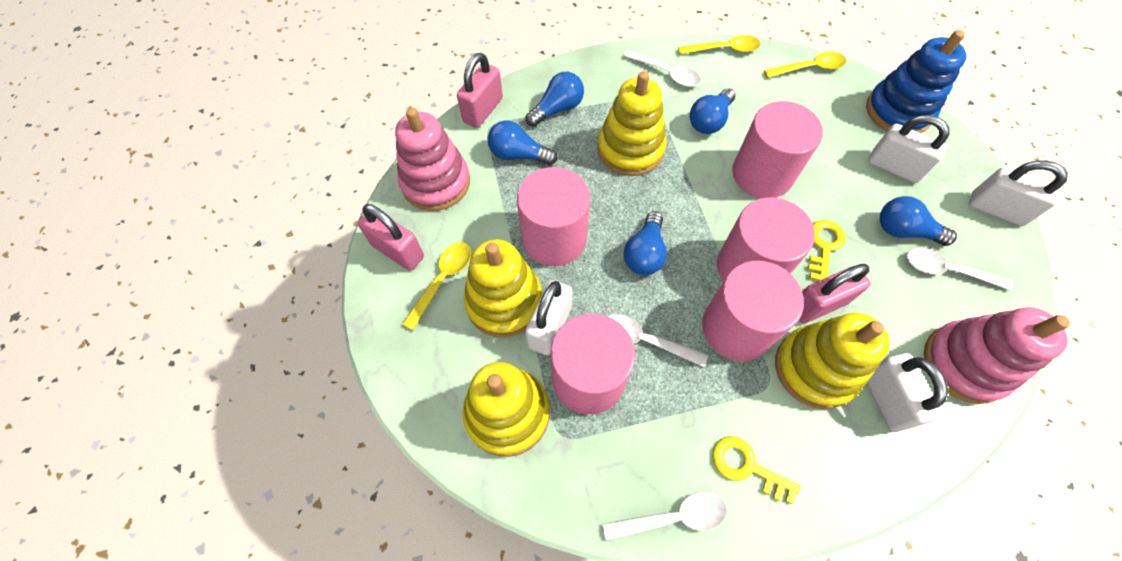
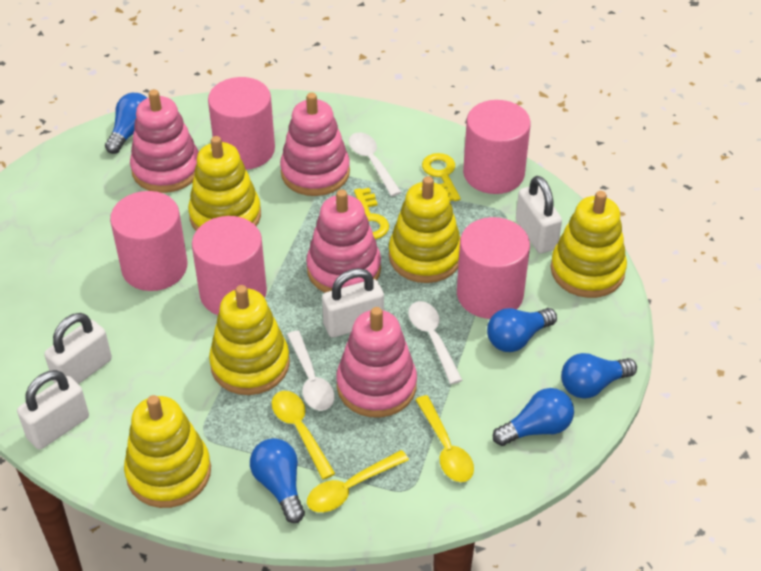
blue stacking toy: [866,30,966,133] = 1 -> none = 0
pink padlock: [357,204,424,271] [457,53,503,128] [799,264,871,323] = 3 -> none = 0
pink stacking toy: [395,108,470,211] [924,307,1070,404] = 2 -> [130,89,199,193] [280,92,350,196] [306,189,381,293] [336,307,417,418] = 4
white spoon: [602,492,727,541] [607,314,708,367] [623,50,701,87] [907,248,1013,291] = 4 -> [287,331,335,411] [349,132,401,196] [408,301,462,384] = 3
yellow stacking toy: [463,239,543,338] [463,362,550,457] [597,71,666,176] [775,313,890,409] = 4 -> [124,395,211,508] [188,136,261,231] [209,285,290,395] [389,176,460,283] [551,191,627,298] = 5

